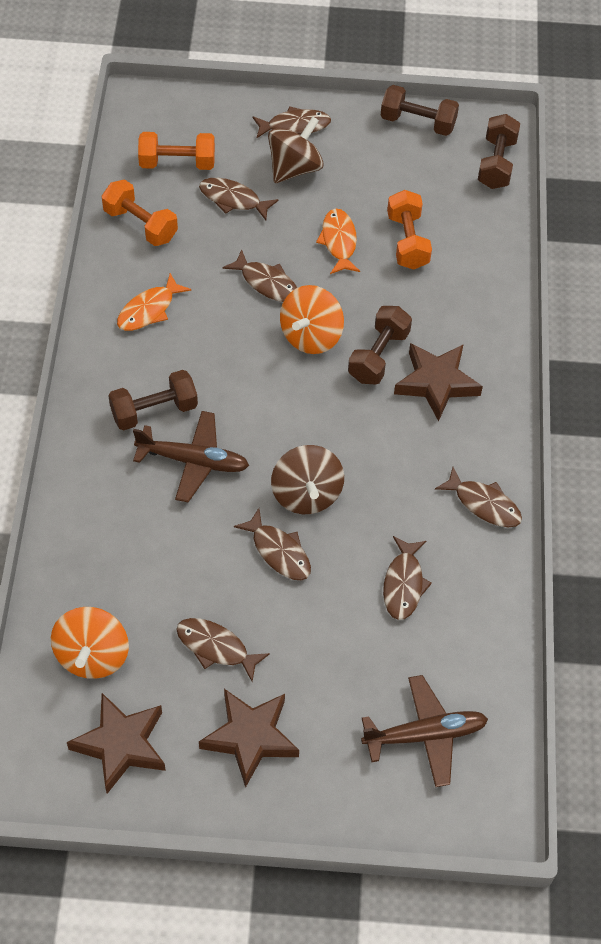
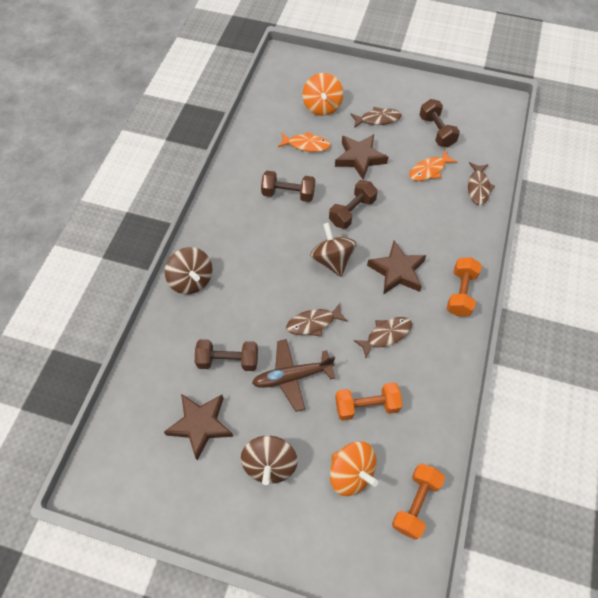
brown fish: [176,618,270,681] [199,178,279,220] [223,249,297,302] [234,508,311,580] [252,106,331,138] [383,536,432,620] [435,467,522,527] = 7 -> [286,303,348,337] [351,107,402,128] [353,317,412,358] [468,162,495,205] = 4
brown plane: [133,411,249,502] [361,675,488,787] = 2 -> [252,339,335,412] = 1
brown spinning top: [268,116,324,183] [271,445,344,514] = 2 -> [165,247,213,294] [241,436,298,485] [310,223,356,277] = 3

